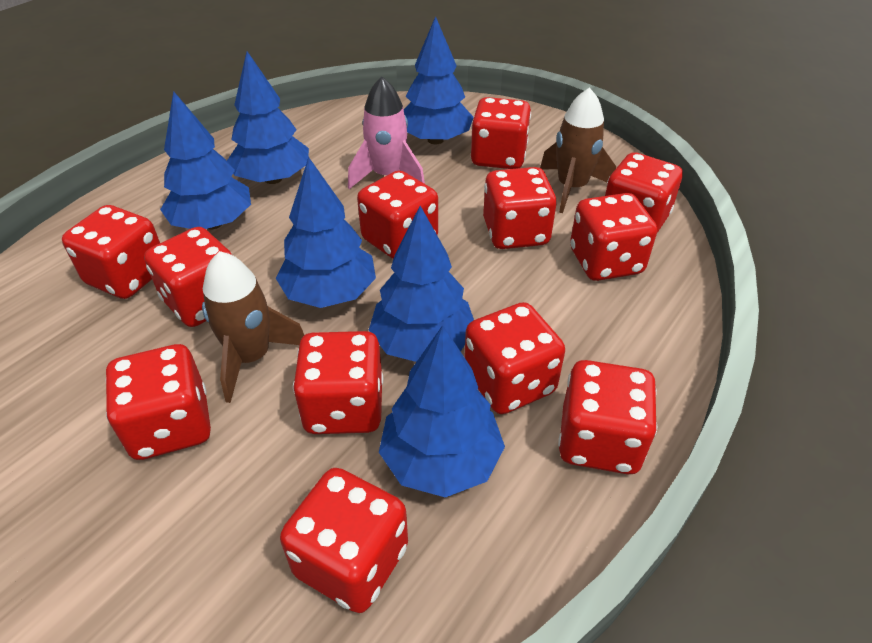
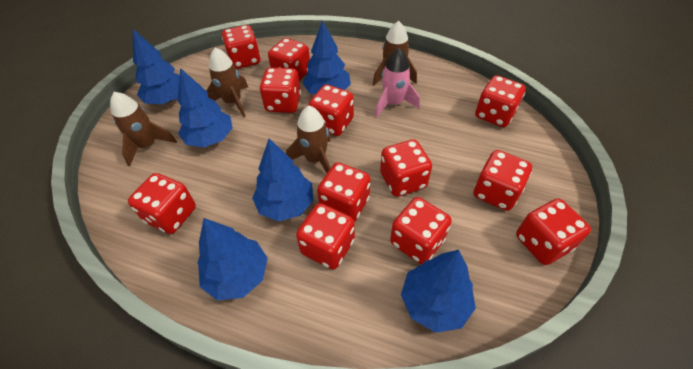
brown rocket: [202,251,304,403] [540,87,616,213] = 2 -> [110,92,177,166] [206,47,248,117] [286,106,331,173] [373,21,417,86] = 4

